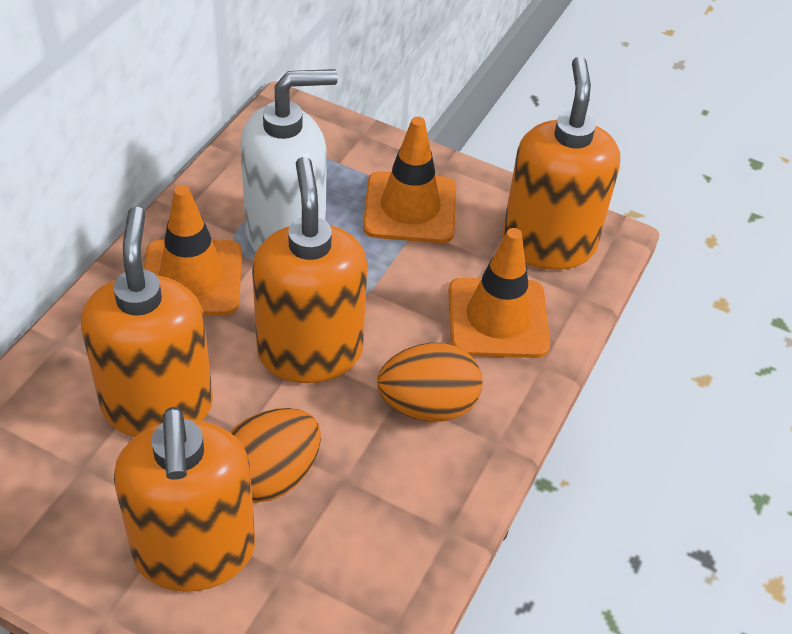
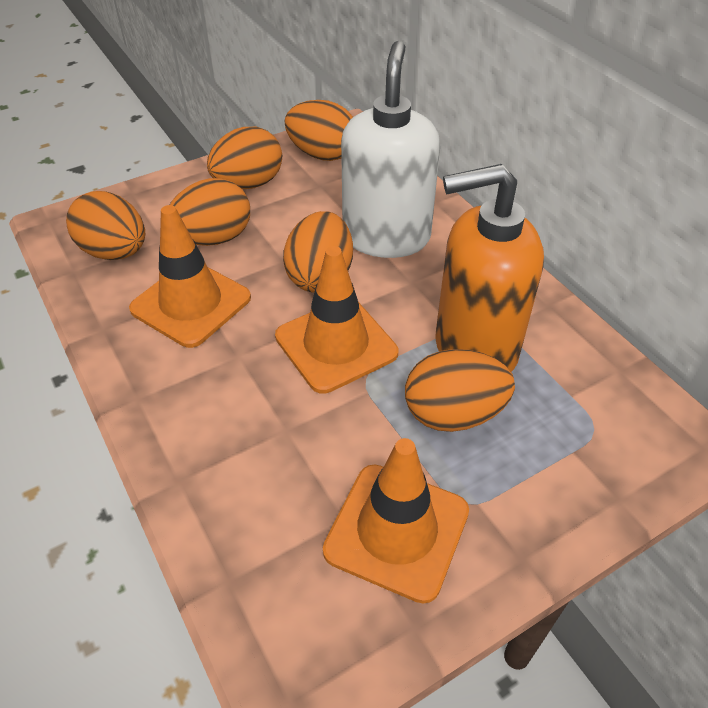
orange egg: [230,408,321,502] [377,343,482,422] = 2 -> [66,191,145,260] [170,178,250,246] [207,127,282,189] [283,211,353,292] [285,100,353,161] [405,349,515,432] = 6
orange soap dispenser: [81,206,213,437] [114,407,255,592] [252,157,367,383] [502,56,620,270] = 4 -> [435,164,544,372] = 1

